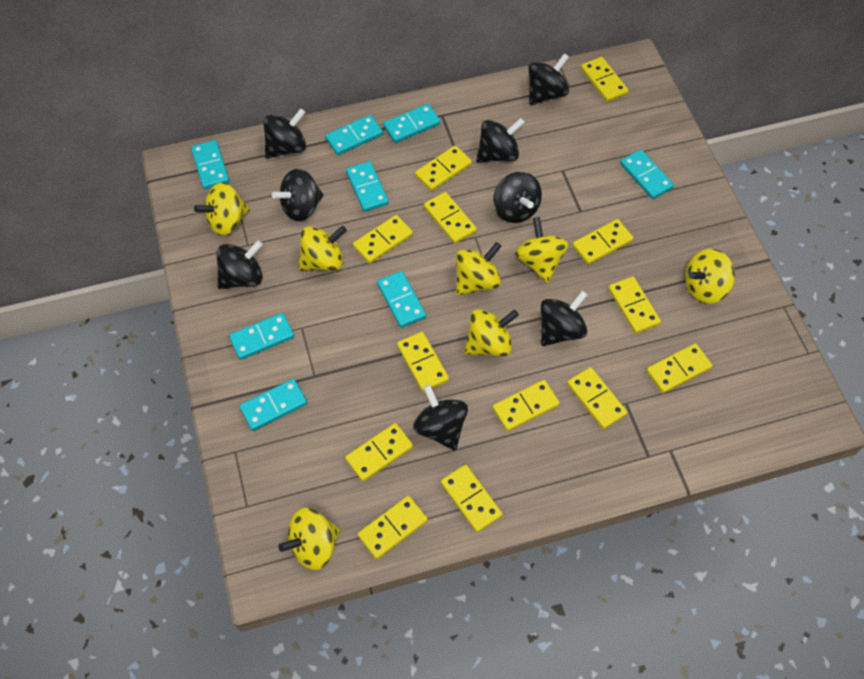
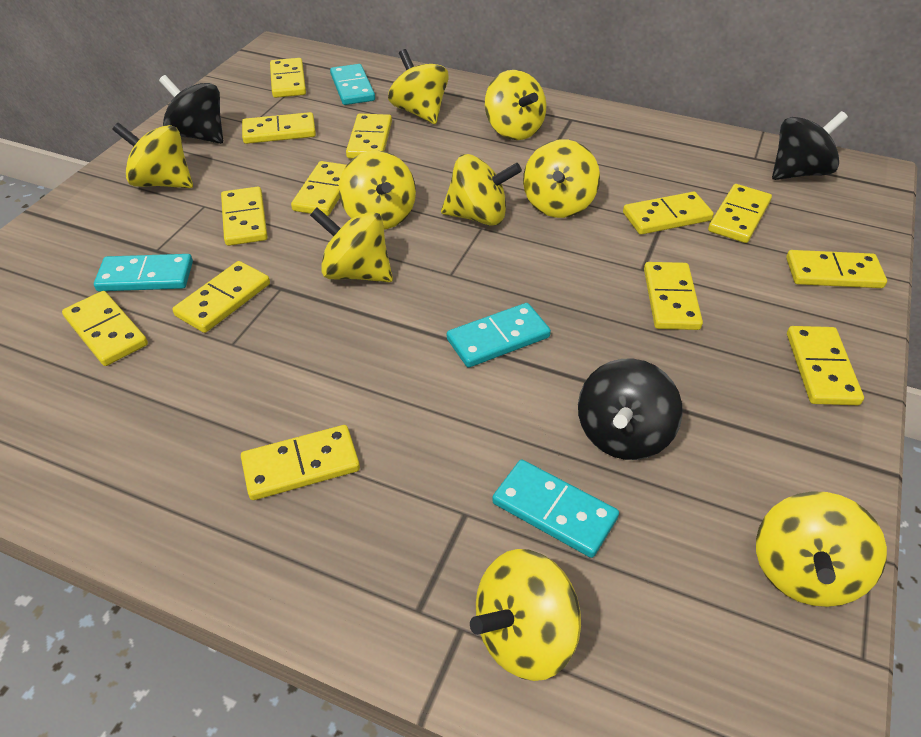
black spinning top: [217,240,263,289] [263,108,306,158] [272,168,324,221] [413,385,468,451] [476,118,525,163] [493,172,542,223] [528,53,569,105] [541,290,588,346] = 8 -> [159,75,223,144] [578,358,683,460] [772,111,848,180] = 3
turquoise domino: [191,140,229,189] [229,313,294,360] [239,379,307,431] [325,115,383,155] [346,161,389,212] [377,271,426,328] [383,104,441,143] [620,150,674,199] = 8 -> [94,254,193,291] [330,64,375,105] [447,303,551,368] [492,460,619,558] = 4
yellow spinning top: [194,182,250,235] [278,508,341,570] [298,226,347,271] [456,242,502,295] [464,309,519,357] [515,217,569,283] [685,249,735,304] = 7 -> [112,122,193,188] [310,207,393,282] [339,150,416,230] [388,49,449,124] [441,154,522,226] [470,549,581,681] [485,70,546,140] [523,139,600,218] [756,491,887,607] = 9

